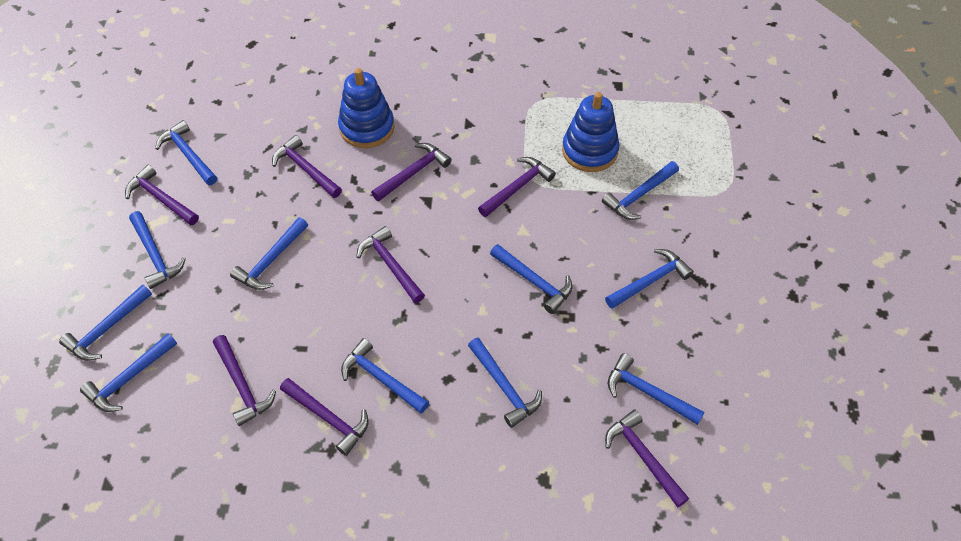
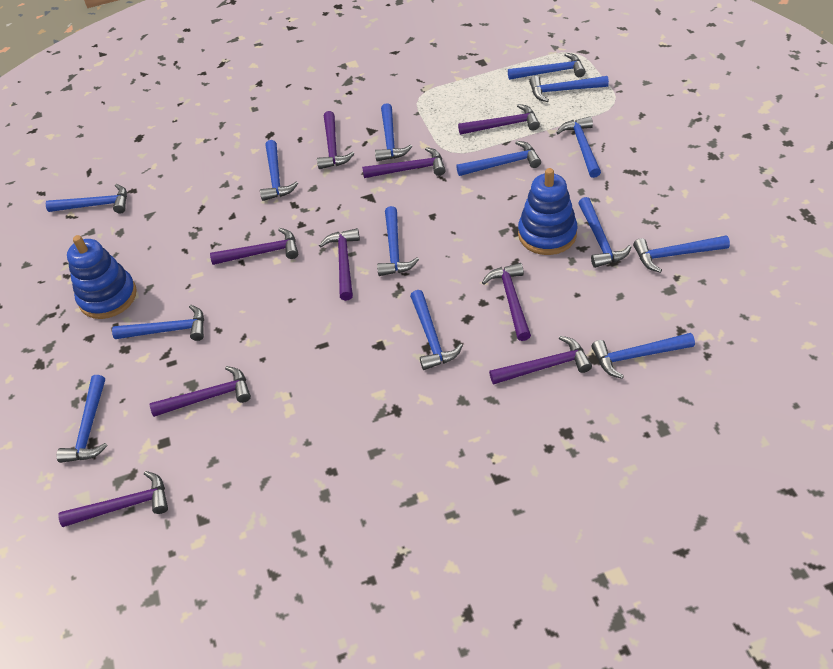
blue hammer: [59,284,152,361] [80,334,177,412] [129,211,186,289] [155,120,217,185] [230,217,308,290] [341,338,429,413] [468,337,542,428] [490,244,573,314] [602,161,679,220] [605,249,694,309] [608,353,705,425] = 11 -> [46,184,127,214] [56,375,108,463] [112,304,204,341] [260,140,298,201] [375,103,413,161] [377,206,419,276] [410,290,463,370] [456,141,541,176] [508,53,586,80] [529,76,609,102] [556,116,601,178] [578,197,631,268] [591,333,695,379] [633,236,730,273] = 14
purple hammer: [125,165,199,225] [213,335,276,426] [272,135,342,198] [280,378,369,456] [357,226,425,303] [371,143,452,201] [478,157,556,217] [605,410,689,508] = 8 -> [58,471,168,527] [150,366,251,417] [210,228,298,265] [317,111,355,169] [319,228,360,301] [362,147,445,178] [458,104,540,135] [482,263,531,341] [489,336,592,385] = 9

